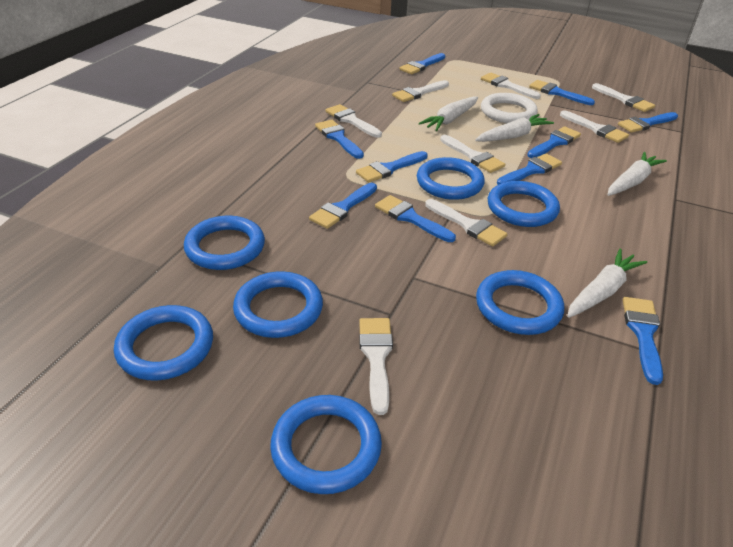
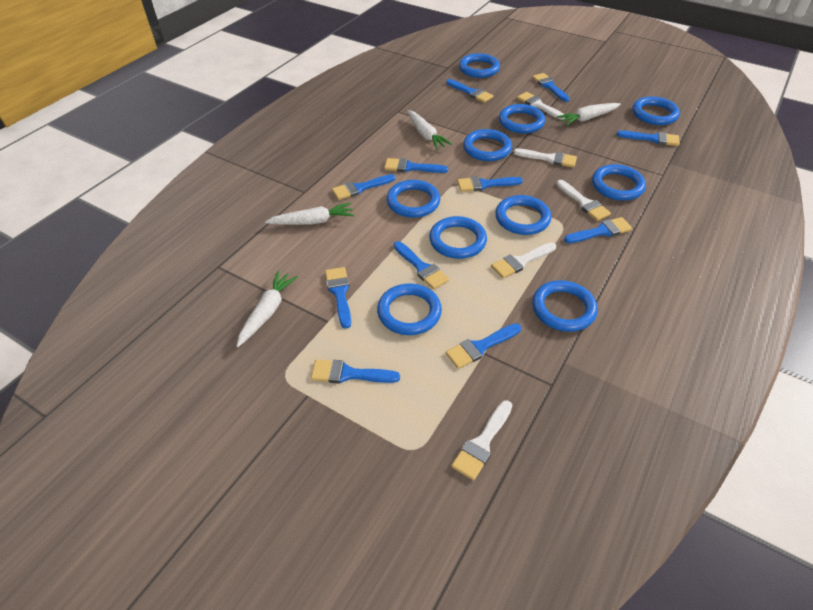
blue brush: [309,183,377,229] [315,120,364,159] [356,151,428,183] [375,195,456,242] [399,53,446,74] [497,153,562,185] [527,126,581,158] [529,80,595,105] [618,112,678,133] [622,297,663,385] = 10 -> [311,360,400,384] [325,267,351,329] [332,174,396,200] [384,158,448,173] [394,241,449,289] [446,79,493,103] [446,323,521,369] [457,176,523,192] [532,73,570,102] [564,217,632,243] [616,130,680,146] = 11
blue ring: [114,305,213,380] [184,216,265,270] [233,271,323,338] [270,395,382,494] [417,157,485,200] [476,270,564,335] [488,181,560,227] = 7 -> [377,283,442,335] [387,180,440,218] [429,216,487,259] [459,53,500,78] [463,129,512,161] [495,195,551,235] [499,104,545,134] [532,280,598,332] [592,164,646,201] [632,96,680,125] = 10
white brush: [326,104,382,138] [359,318,393,415] [392,80,449,102] [425,199,507,246] [440,135,505,173] [481,73,541,99] [560,110,629,143] [592,83,655,112] = 8 -> [451,400,512,480] [491,242,556,278] [513,148,577,167] [517,92,565,120] [556,180,611,221] = 5
white ring: [481,93,538,123] = 1 -> none = 0

